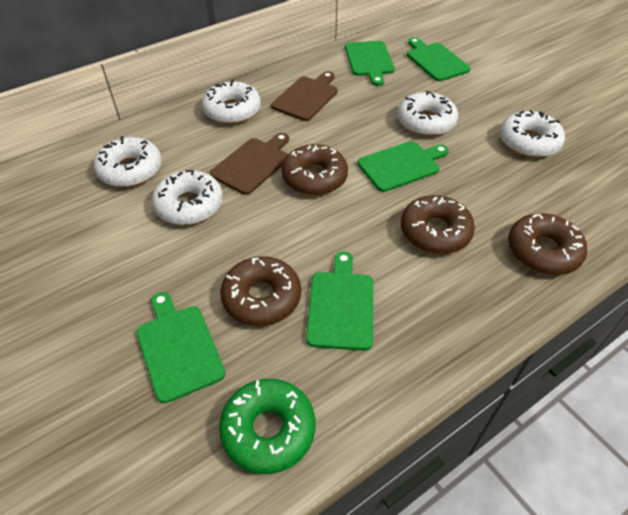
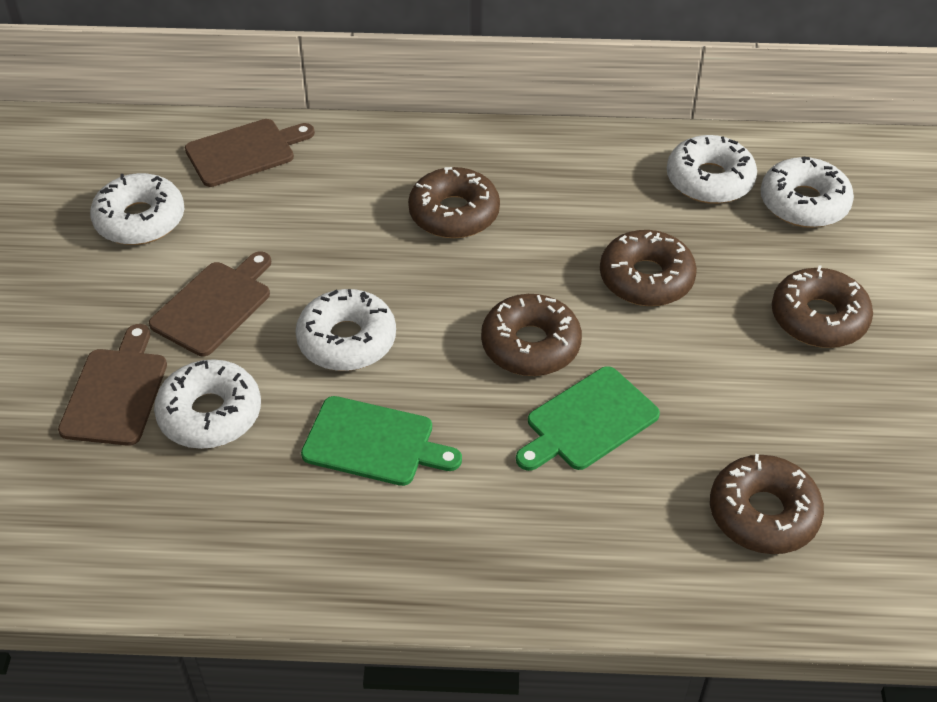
brown cutting board: [210,133,289,195] [271,71,338,121] = 2 -> [58,324,167,446] [149,251,271,356] [185,119,315,187] = 3
brown donut: [220,256,301,326] [282,144,348,195] [401,195,475,254] [508,213,587,275] = 4 -> [408,167,500,238] [481,294,582,376] [600,230,697,306] [710,454,824,554] [772,265,873,348] = 5
green cutting board: [136,292,225,403] [306,251,373,351] [345,41,395,86] [357,141,449,192] [407,37,471,81] = 5 -> [301,396,462,486] [516,366,660,471] = 2
green donut: [219,379,315,474] = 1 -> none = 0

